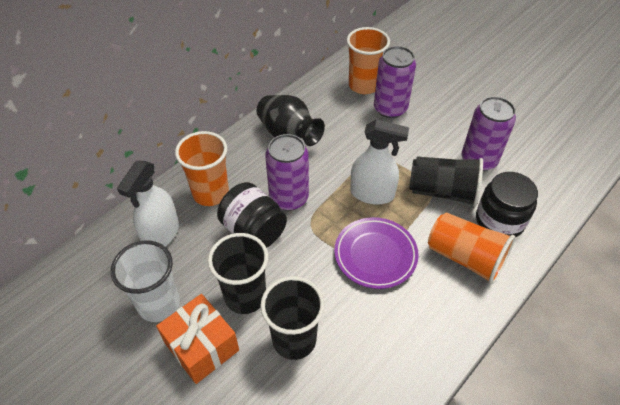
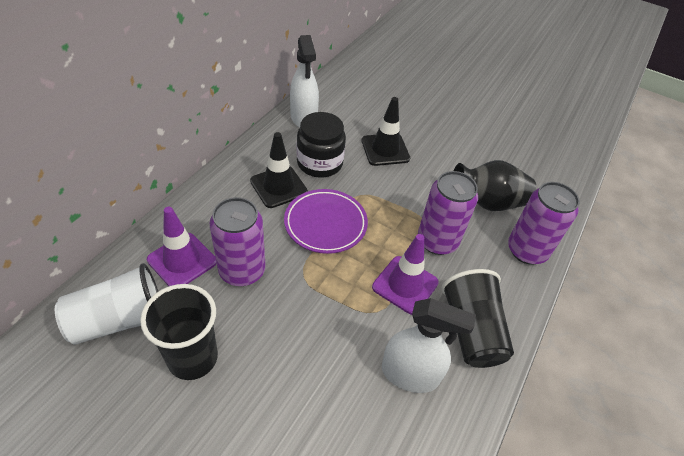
black cup: [208,233,268,314] [260,276,325,360] [410,156,483,207] = 3 -> [140,284,218,380] [442,269,514,368] = 2
black jar: [217,182,287,248] [476,172,538,237] = 2 -> [296,112,346,178] = 1
black traffic cone: none = 0 -> [250,132,308,208] [361,97,410,166] = 2
orange cup: [175,131,229,206] [347,27,390,94] [428,212,515,285] = 3 -> none = 0
orange gift: [156,294,239,384] = 1 -> none = 0
purple traffic cone: none = 0 -> [147,207,217,286] [372,234,439,315] = 2

